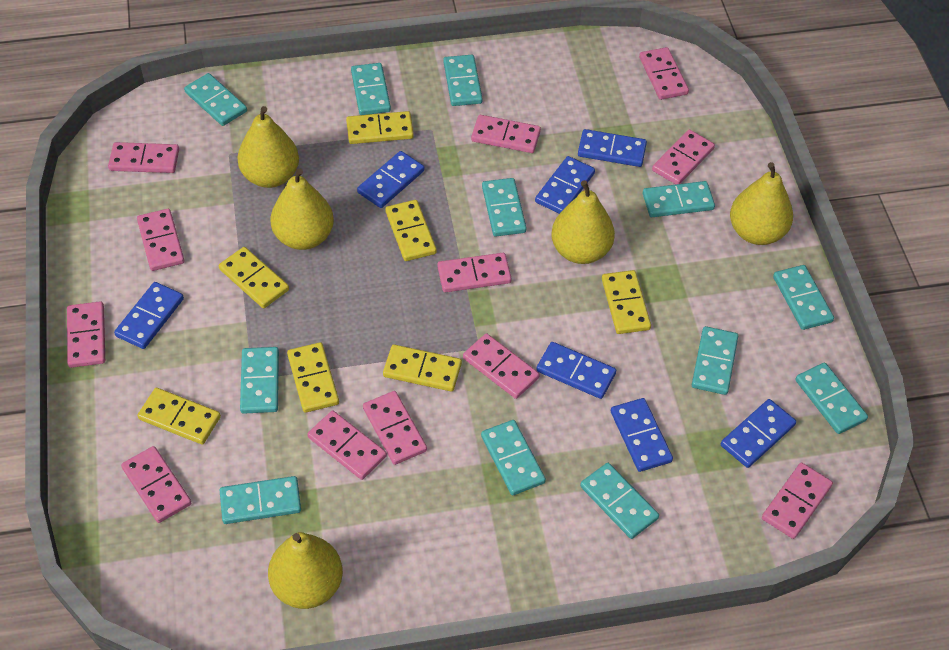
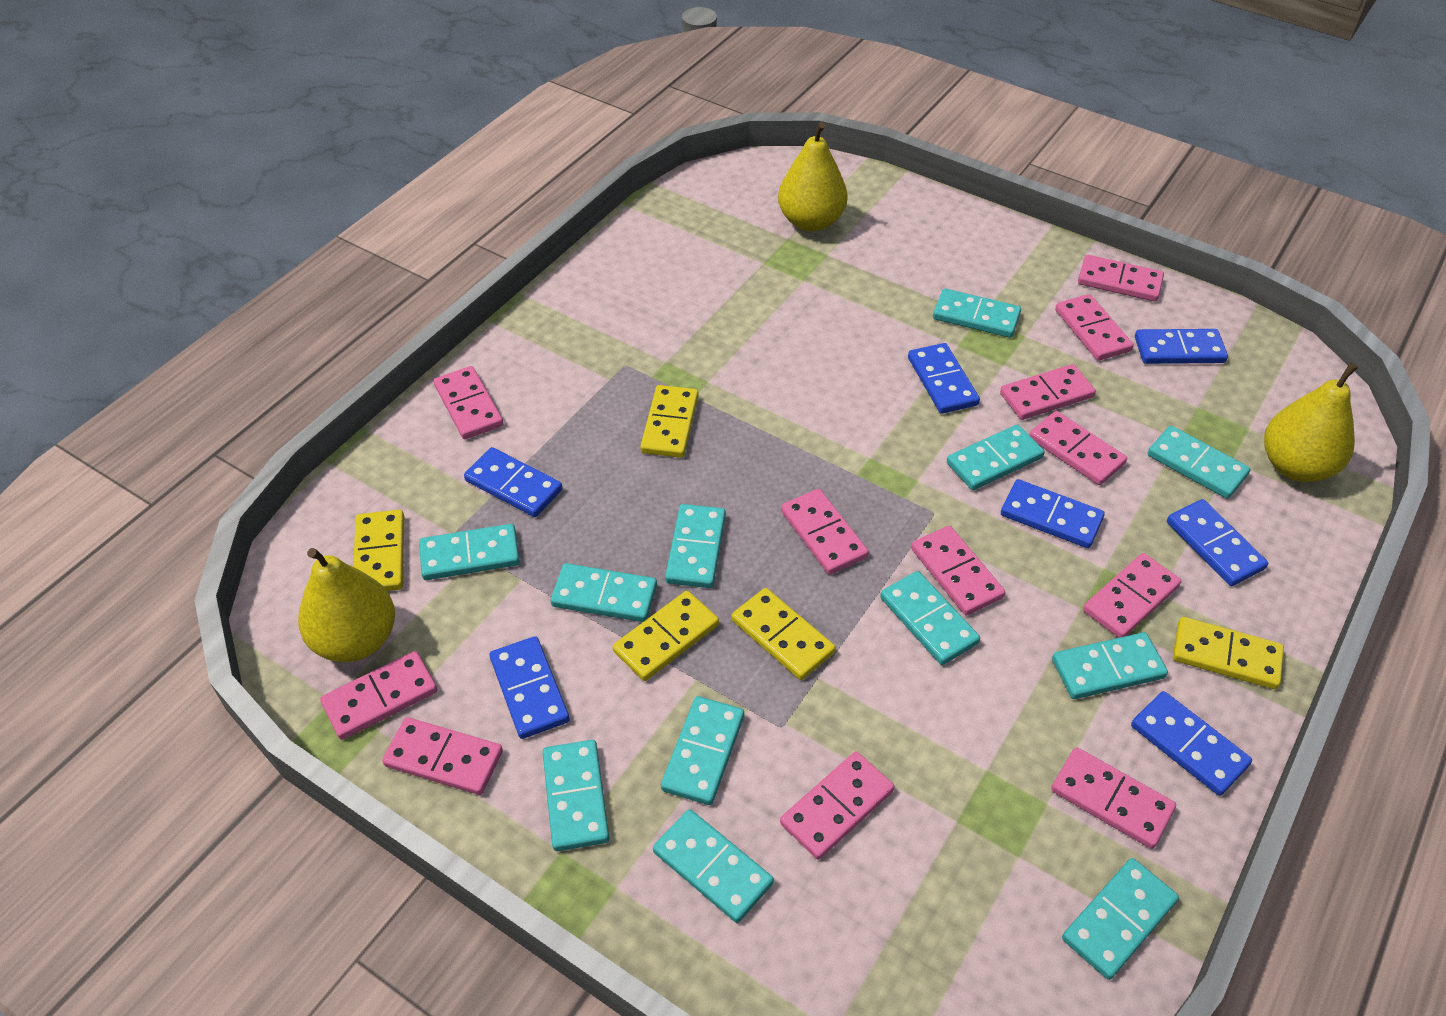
yellow domino: [137,388,221,445] [219,247,289,308] [287,342,339,413] [346,111,414,144] [383,344,462,391] [385,200,437,261] [602,270,651,334] = 7 -> [353,510,404,591] [613,591,719,681] [640,385,698,458] [731,588,836,680] [1173,617,1284,689] = 5
yellow pear: [237,106,299,188] [268,532,343,609] [270,168,334,250] [551,180,615,264] [730,162,793,245] = 5 -> [298,548,395,662] [778,122,848,231] [1264,363,1358,482] = 3

